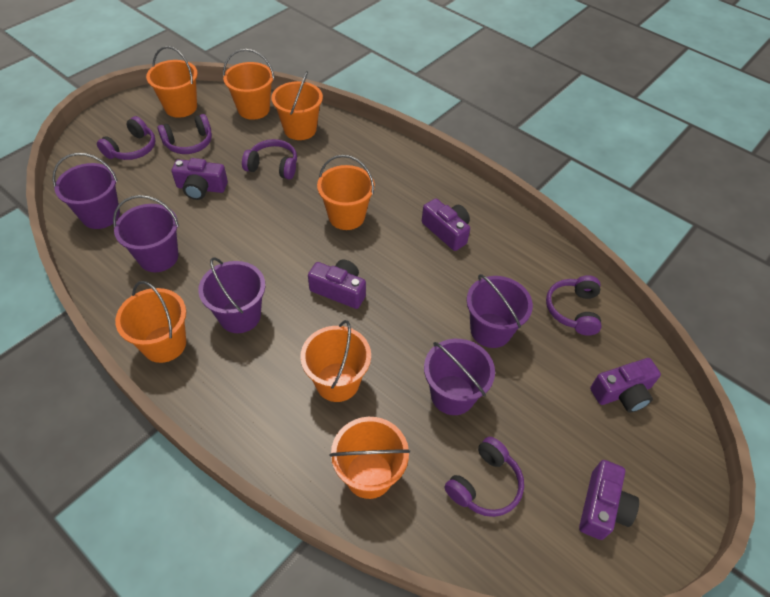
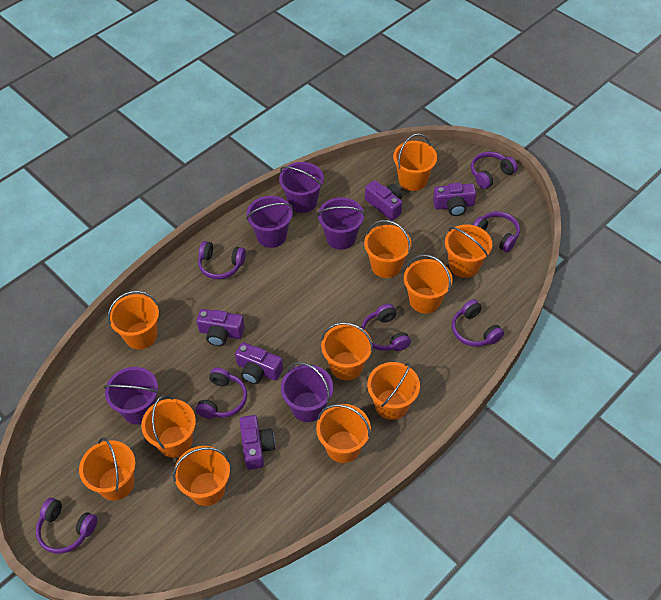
orange bucket: [115,281,186,363] [146,46,198,118] [223,49,275,120] [271,71,323,140] [300,320,371,402] [317,155,375,230] [330,417,410,499] = 7 -> [79,437,136,501] [108,291,159,349] [141,395,196,458] [173,446,230,506] [316,404,371,463] [321,322,373,380] [364,220,412,278] [367,362,420,420] [393,133,437,191] [404,254,452,313] [445,224,492,278] = 11
purple headphones: [97,116,155,160] [158,114,212,154] [242,139,297,180] [445,437,524,517] [546,275,601,336] = 5 -> [36,498,97,554] [196,367,247,419] [198,241,246,279] [361,304,411,351] [452,299,504,347] [471,152,518,189] [473,211,520,253] = 7

